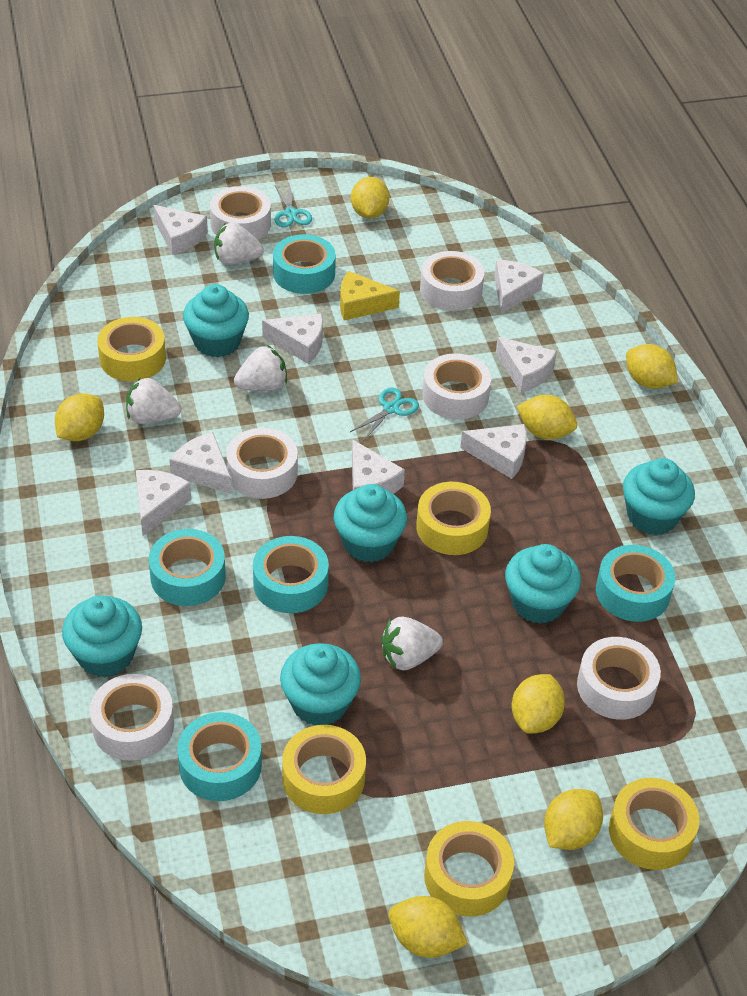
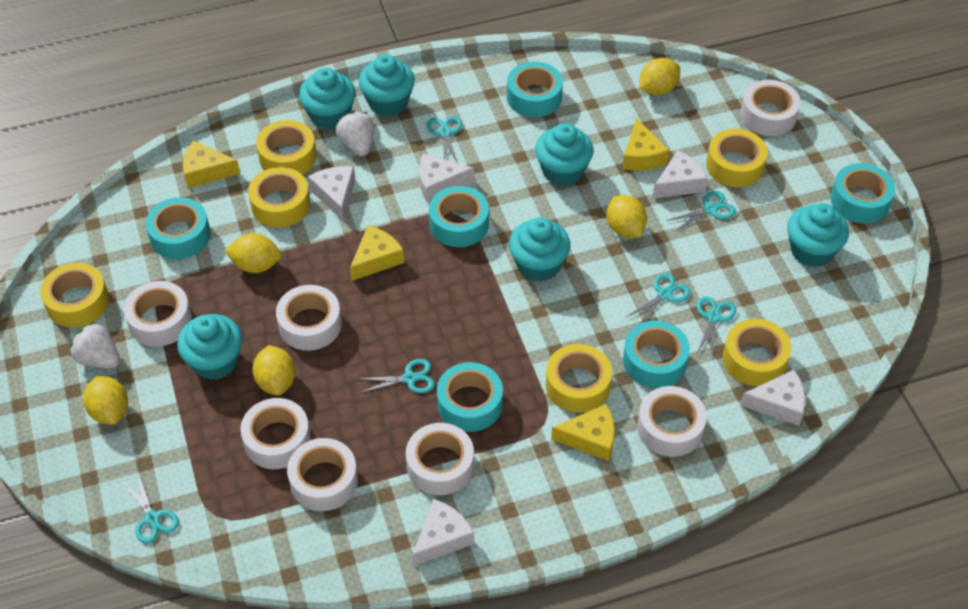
turquoise scissors: [275,182,312,227] [350,387,419,441] = 2 -> [123,473,179,544] [357,359,435,393] [426,116,462,163] [627,273,690,323] [667,191,736,231] [696,296,736,358] = 6
turquoise tape: [149,529,226,606] [177,712,262,801] [253,536,329,613] [273,234,336,294] [596,545,675,622] = 5 -> [146,197,211,259] [429,186,489,247] [437,362,503,432] [507,62,563,117] [623,320,690,388] [831,163,895,223] = 6
white cheese: [136,470,191,536] [153,205,208,255] [169,432,232,494] [262,314,323,364] [352,440,405,494] [460,424,527,479] [494,260,544,314] [496,337,557,393] = 8 -> [308,166,355,221] [412,499,474,566] [419,154,474,202] [652,150,708,199] [740,370,805,426] = 5
white strawberry: [126,378,181,424] [214,222,264,265] [234,345,287,391] [381,617,443,670] = 4 -> [70,322,120,368] [336,111,374,156] = 2
white tape: [90,674,174,761] [210,186,271,240] [226,428,298,499] [420,251,484,311] [422,353,491,419] [577,637,661,720] = 6 -> [124,281,192,347] [240,398,311,469] [276,285,342,351] [287,438,358,511] [406,423,474,495] [637,386,707,457] [740,80,801,136] = 7
yellow cheese: [340,271,400,320] = 1 -> [183,141,240,188] [350,225,404,281] [551,404,615,461] [622,118,670,171] = 4
yellow lemon: [55,393,104,441] [351,177,389,219] [389,896,468,958] [512,674,565,734] [517,395,577,440] [544,789,603,850] [626,344,678,389] = 7 -> [83,376,128,425] [225,233,281,273] [252,345,295,396] [606,195,647,238] [639,58,680,95] = 5
yellow tape: [97,317,166,381] [282,725,366,814] [416,482,491,555] [424,821,514,917] [609,778,699,870] = 5 -> [40,263,109,328] [248,167,310,228] [256,120,317,174] [546,344,612,413] [706,129,768,187] [723,319,791,386] = 6

